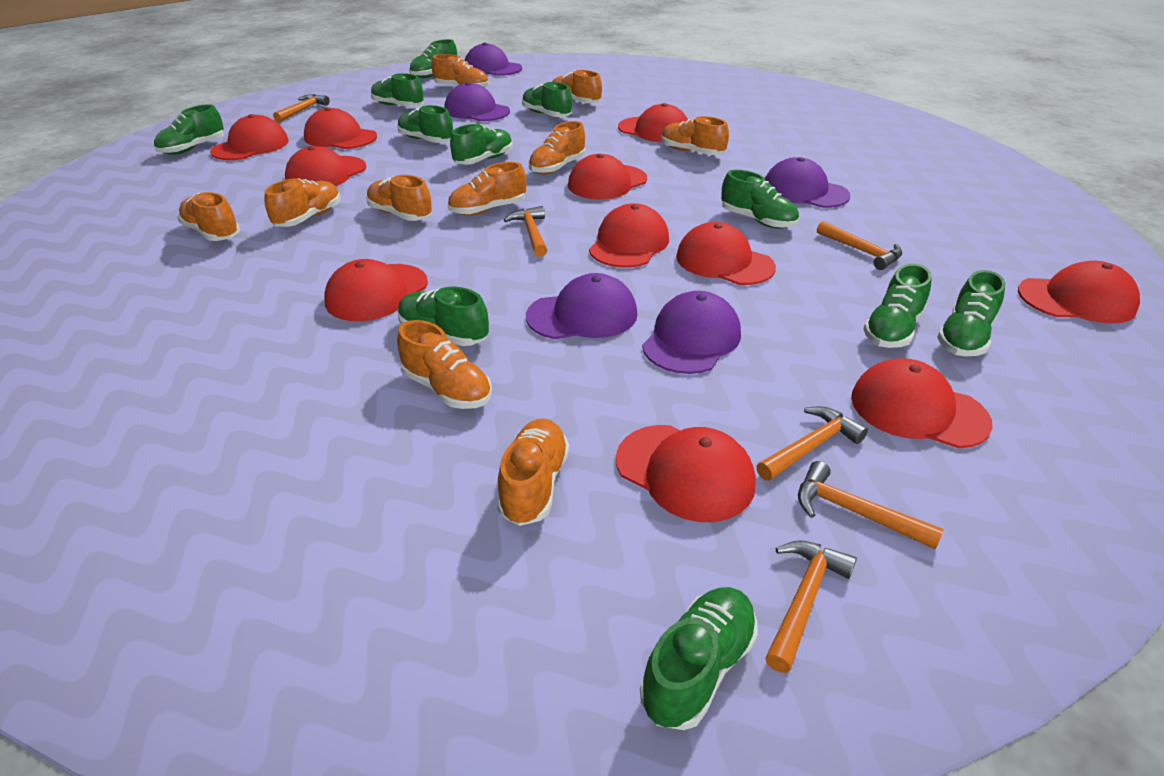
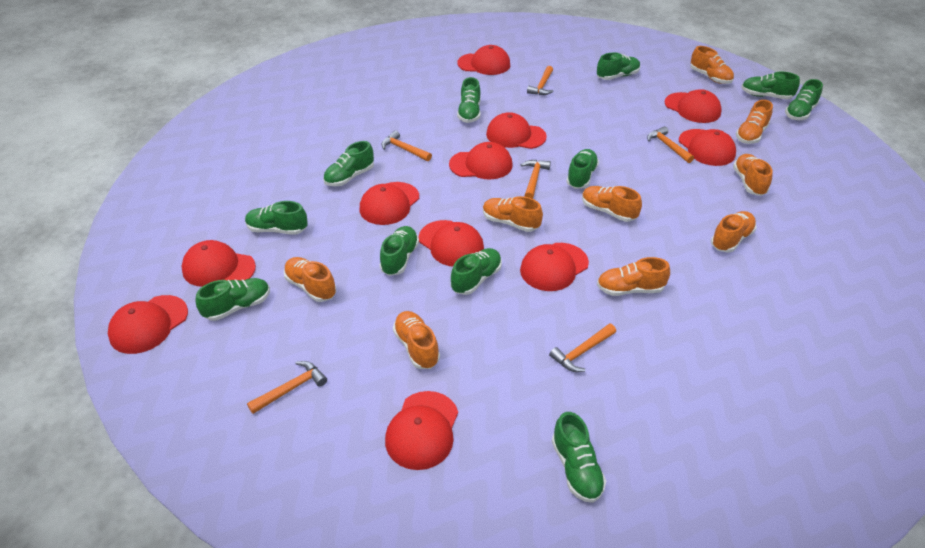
orange shoe: [177,192,240,241] [264,178,340,227] [366,175,432,221] [397,320,492,409] [431,54,489,87] [448,162,526,215] [497,419,569,526] [529,121,585,174] [552,70,602,103] [661,116,729,155] = 10 -> [284,257,336,302] [393,311,440,369] [483,196,543,232] [582,186,642,222] [597,257,670,296] [690,46,734,84] [711,211,756,252] [733,154,773,196] [736,100,773,144] = 9
purple cap: [444,82,510,121] [465,43,522,76] [526,273,637,339] [642,291,741,374] [765,157,850,208] = 5 -> none = 0

